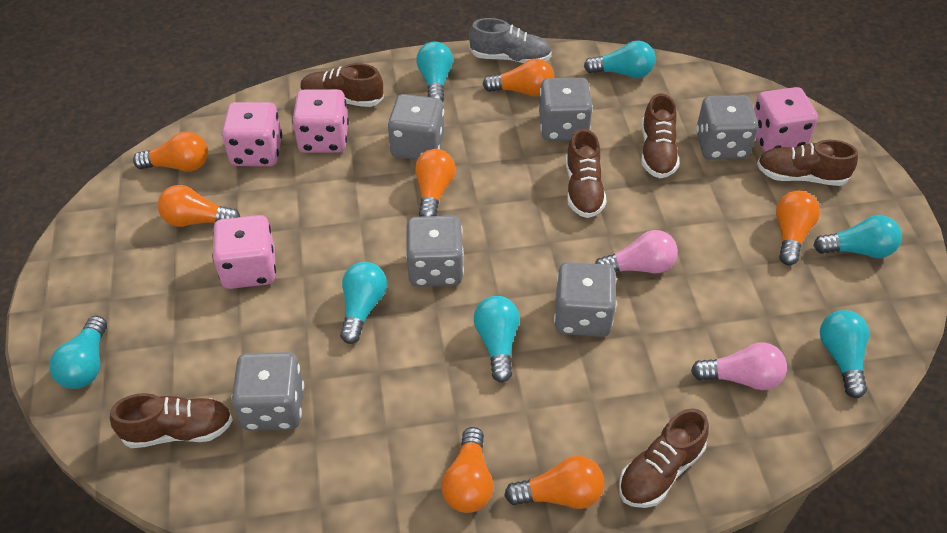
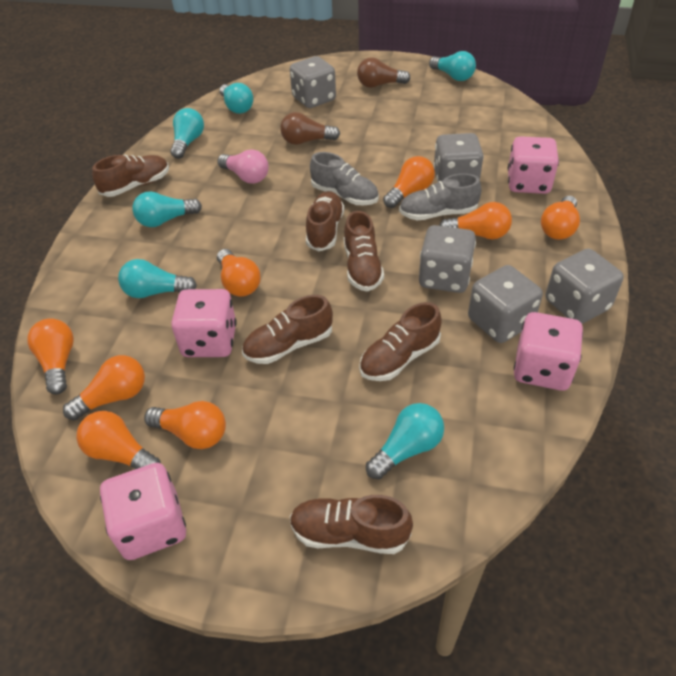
brown light bulb: none = 0 -> [280,112,340,145] [357,57,410,88] = 2
grey dice: [231,352,304,431] [388,94,444,160] [406,216,464,287] [539,78,593,141] [554,262,617,337] [696,95,758,160] = 6 -> [290,56,336,108] [419,225,476,293] [433,133,484,182] [468,265,543,343] [546,249,624,324] = 5
grey shoe: [469,18,552,64] = 1 -> [310,152,379,205] [399,173,481,220] = 2
orange light bulb: [133,131,208,172] [158,185,240,227] [415,149,456,217] [441,427,493,513] [482,59,554,97] [504,456,604,509] [776,191,820,265] = 7 -> [27,318,74,395] [63,355,145,420] [76,411,161,469] [144,401,226,449] [217,249,261,297] [383,156,435,208] [439,202,512,240] [541,196,580,240] = 8
pink light bulb: [595,230,678,274] [691,343,787,390] = 2 -> [217,149,269,184] = 1
turquoise light bulb: [49,316,107,389] [340,262,387,344] [416,42,453,102] [474,296,520,382] [584,41,656,78] [813,215,902,258] [820,310,869,398] = 7 -> [118,259,197,298] [132,191,202,227] [170,108,204,159] [220,83,253,114] [366,403,444,479] [429,51,476,81] = 6

